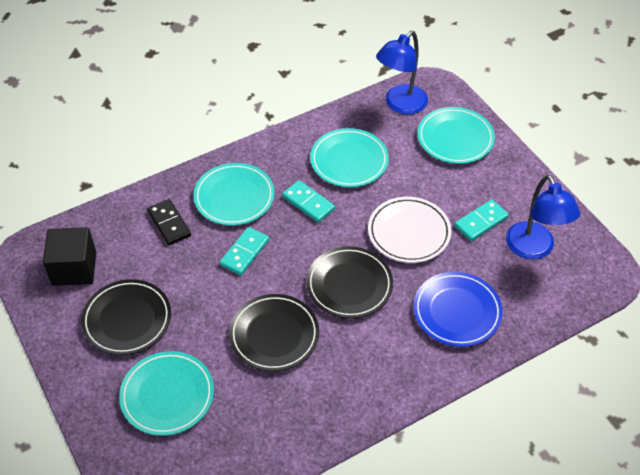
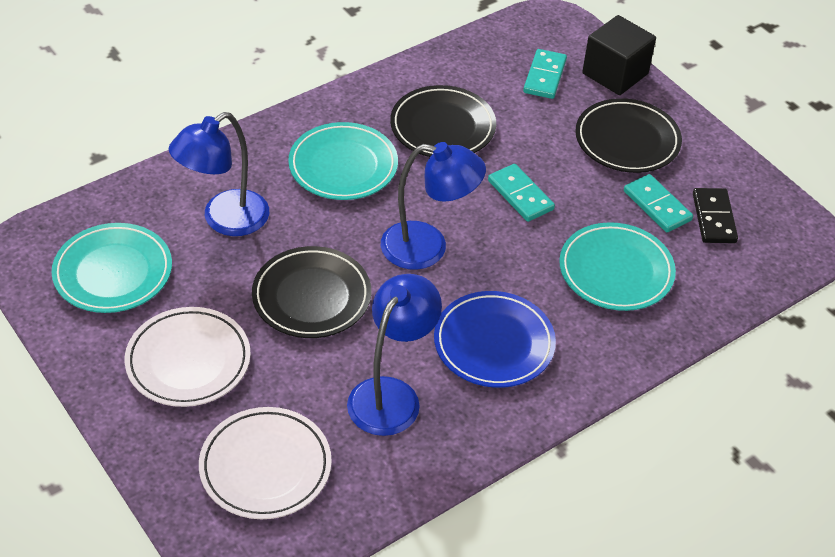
blue lamp: [376,31,428,115] [506,175,580,260] = 2 -> [168,112,269,236] [347,274,442,436] [381,142,486,270] = 3
turquoise plate: [119,351,214,436] [193,163,275,226] [310,128,389,187] [417,107,495,164] = 4 -> [52,223,172,313] [288,122,398,200] [559,222,676,311] = 3
white plate: [368,197,452,263] = 1 -> [125,307,251,407] [199,407,332,519] = 2

